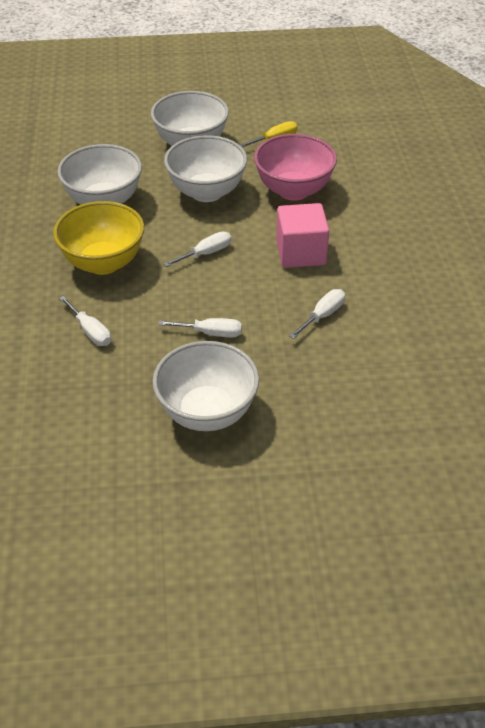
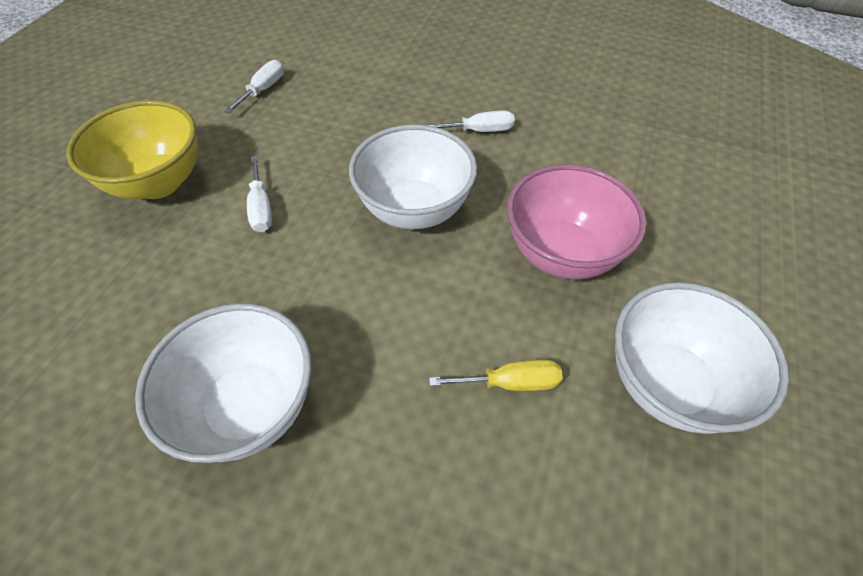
pink cube: [276,203,329,268] = 1 -> none = 0
white bowl: [57,144,142,205] [151,91,229,146] [153,341,259,431] [164,135,247,202] = 4 -> [135,303,312,463] [349,125,477,229] [615,282,789,434] = 3
white screwdriver: [59,296,111,346] [158,318,242,337] [164,231,231,267] [289,289,345,339] = 4 -> [224,60,284,113] [247,156,272,232] [427,110,515,132] = 3

